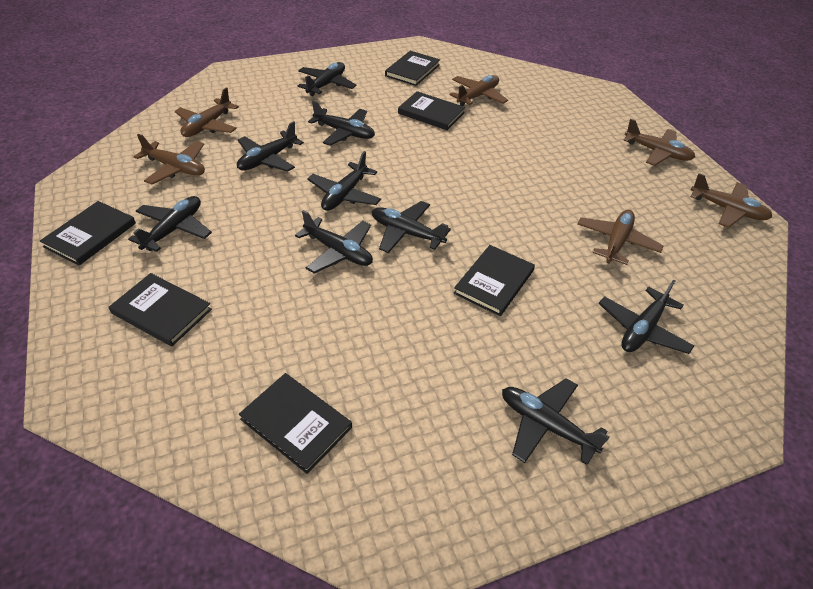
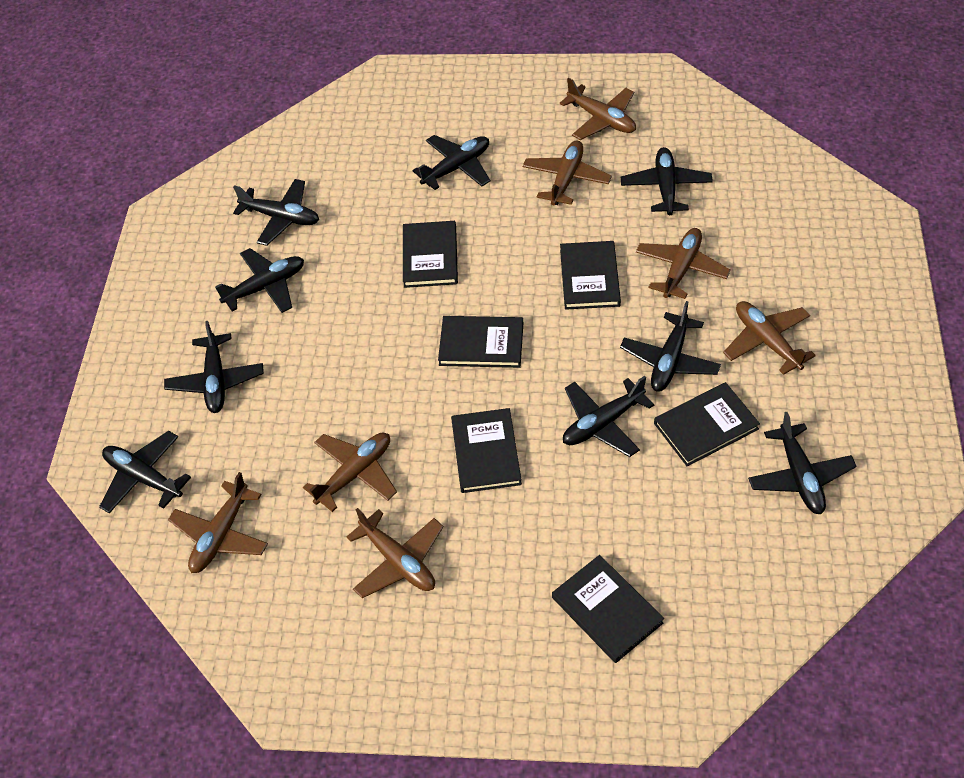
brown plane: [134,134,205,184] [175,87,239,137] [450,75,508,106] [577,210,663,265] [623,119,695,166] [691,173,772,228] = 6 -> [168,472,268,573] [303,432,397,512] [346,508,444,598] [523,140,612,205] [560,78,636,140] [636,228,731,299] [723,301,816,375] = 7

